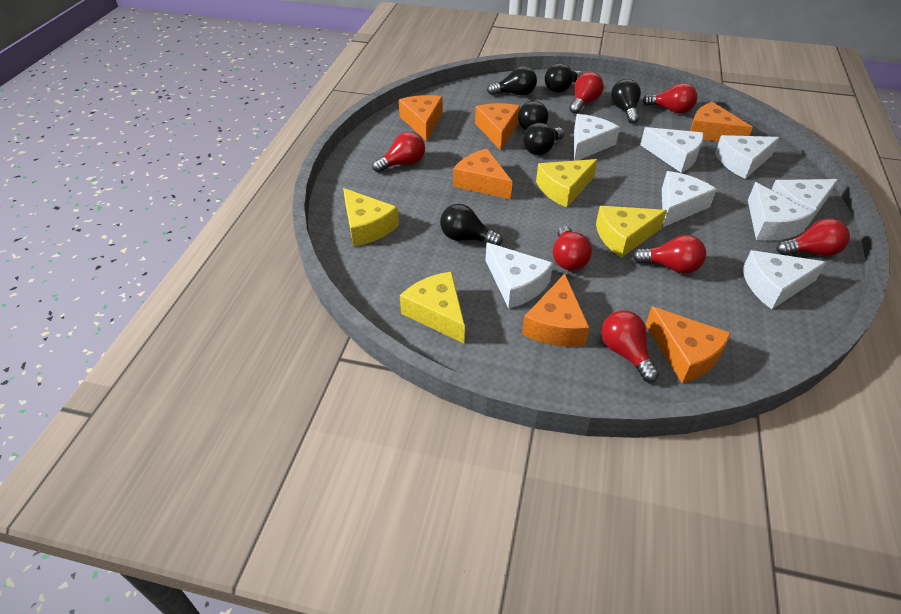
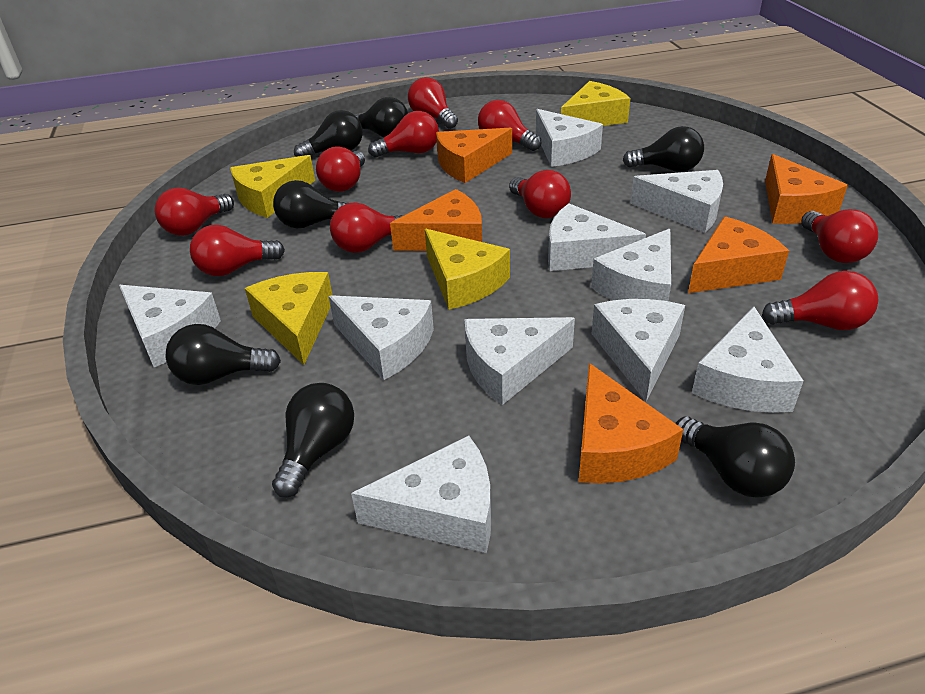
black light bulb: [440,204,503,246] [487,66,537,96] [518,101,548,130] [523,123,564,155] [545,63,583,93] [611,79,641,124] = 6 -> [166,324,281,385] [272,383,354,497] [273,180,347,228] [294,110,363,157] [355,97,408,137] [623,126,704,172] [675,417,795,498] = 7
orange cheese: [399,95,443,141] [453,149,512,199] [475,103,520,150] [522,274,590,347] [645,307,731,383] [690,102,753,142] = 6 -> [390,189,482,251] [436,128,512,183] [579,363,684,483] [688,217,789,293] [765,154,848,224] = 5
red light bulb: [372,132,425,173] [553,226,592,271] [569,72,604,114] [601,310,659,382] [633,235,706,274] [642,83,697,114] [777,218,850,256] = 7 -> [155,188,234,236] [190,225,285,276] [316,146,365,192] [330,202,404,253] [368,111,439,158] [408,77,458,129] [478,100,541,151] [509,170,571,218] [762,271,878,330] [801,209,878,263] = 10
white cheese: [486,242,553,309] [574,114,620,161] [640,127,704,173] [662,171,717,227] [715,135,780,179] [742,250,826,309] [748,182,813,241] [771,179,838,228] = 8 -> [119,285,221,367] [329,295,434,380] [351,436,491,553] [464,317,575,405] [536,109,603,167] [548,203,646,271] [591,229,671,301] [592,299,685,402] [630,170,723,233] [692,307,803,413] = 10

